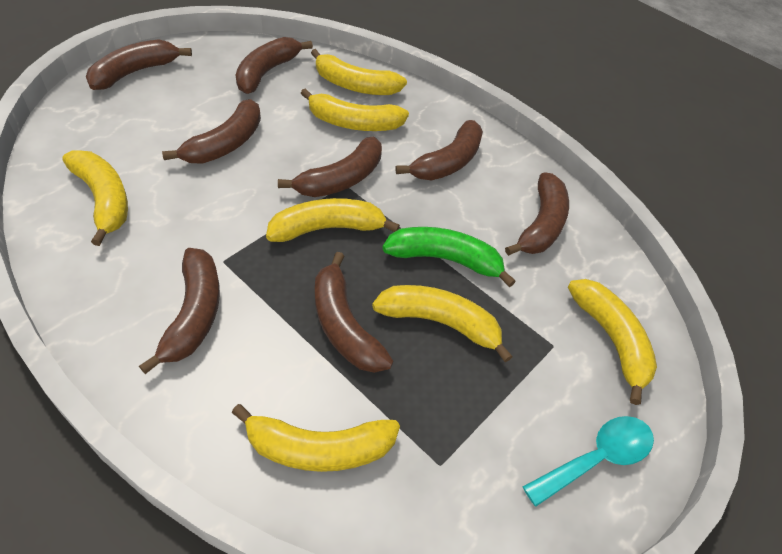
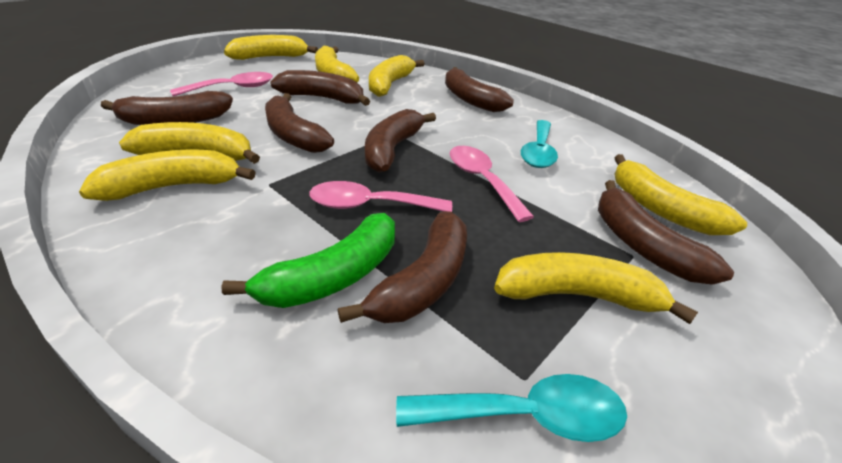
brown banana: [86,39,192,90] [139,248,220,374] [162,99,261,164] [236,37,313,94] [278,137,382,197] [315,252,393,373] [396,120,483,180] [505,172,569,256] = 8 -> [101,91,233,125] [265,93,334,153] [270,70,370,106] [338,211,467,323] [365,109,436,173] [445,67,514,112] [598,180,734,285] = 7
pink spoon: none = 0 -> [170,72,273,96] [309,181,452,212] [450,146,534,222] = 3
turquoise spoon: [523,416,654,507] = 1 -> [396,374,627,442] [521,120,558,168] = 2

